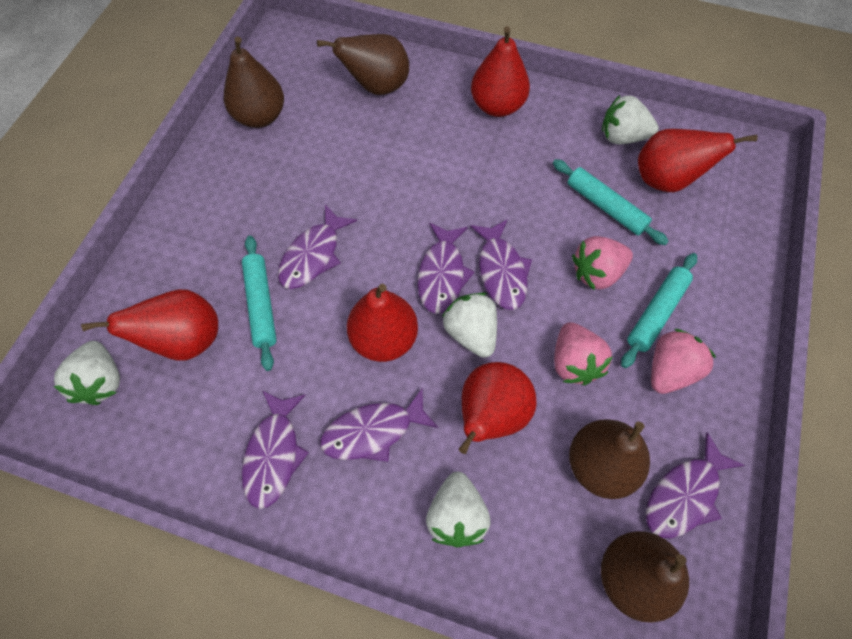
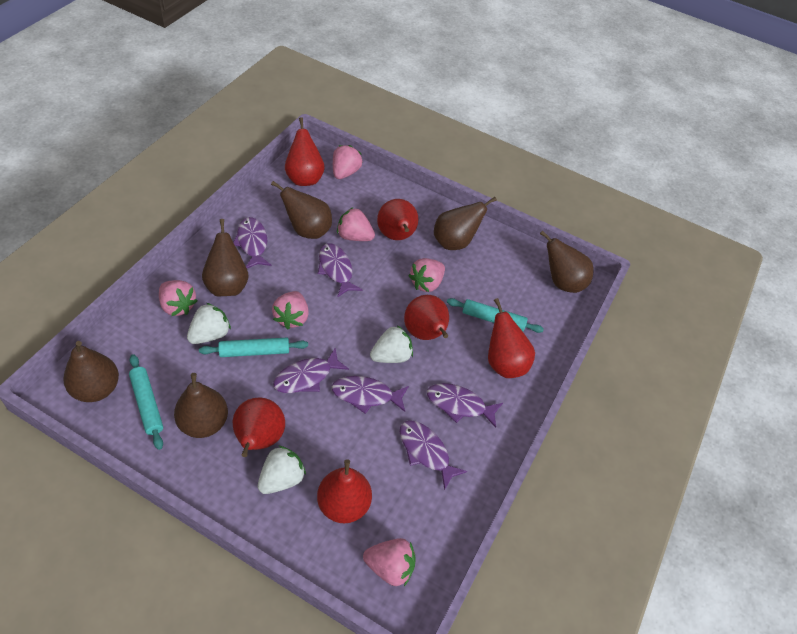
brown pear: [224,36,284,128] [317,34,409,95] [569,419,650,499] [601,531,689,623] = 4 -> [64,341,119,402] [174,373,228,438] [202,219,249,297] [271,181,332,239] [434,197,497,250] [540,231,593,293] = 6
pink strawberry: [554,322,613,385] [572,236,633,291] [651,329,716,394] = 3 -> [159,280,198,316] [272,291,309,329] [333,145,362,179] [337,207,375,241] [363,538,416,586] [408,258,445,292] = 6
red pear: [81,289,218,361] [347,284,418,362] [459,362,537,454] [471,26,530,117] [638,129,757,192] = 5 -> [233,398,285,457] [285,117,325,186] [317,459,372,523] [377,199,419,240] [404,295,449,340] [488,298,535,378] = 6
white strawberry: [54,341,120,405] [426,472,490,548] [442,292,497,358] [602,94,659,144] = 4 -> [187,303,231,344] [258,446,306,494] [370,325,413,363] = 3

